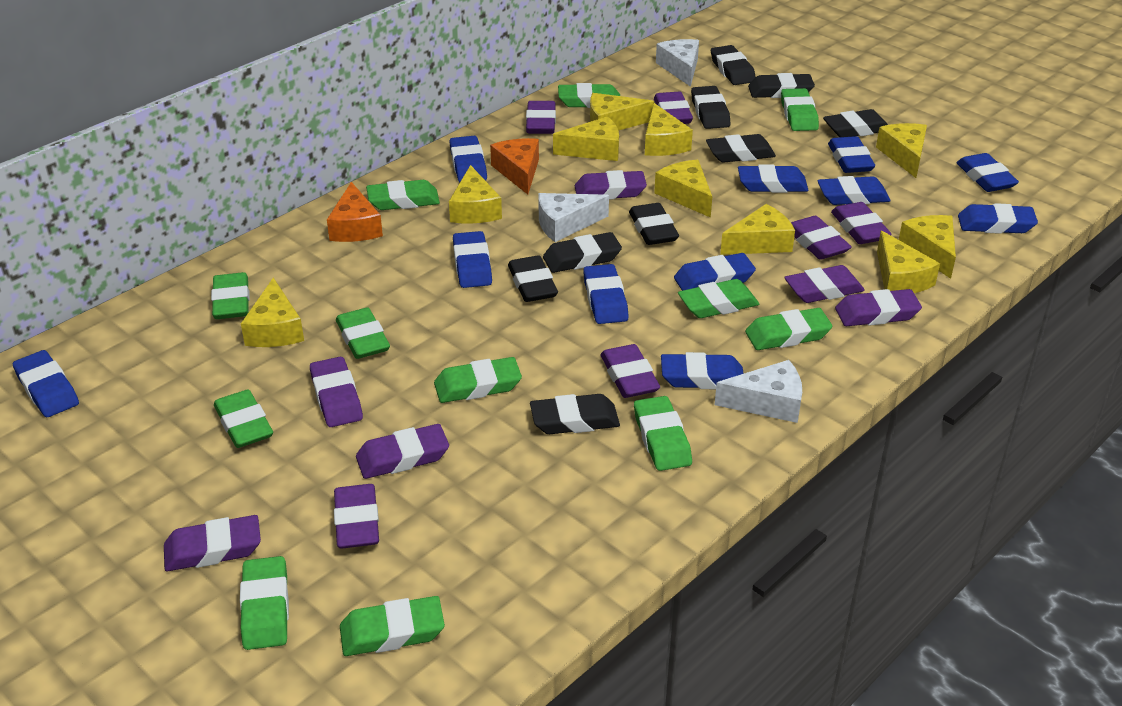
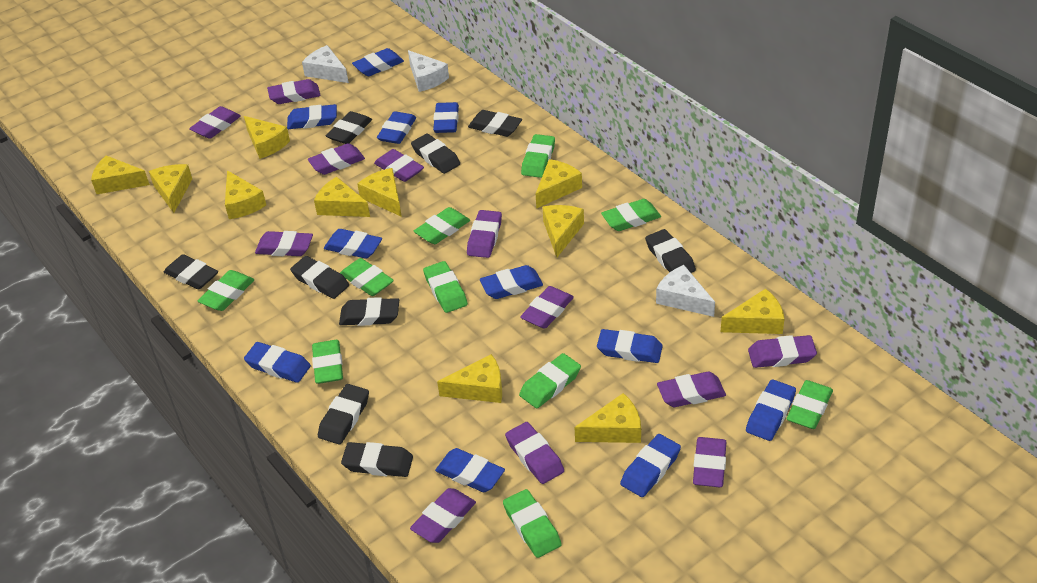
green eraser: [211,272,250,319] [214,390,273,448] [240,556,289,650] [336,307,390,359] [340,596,445,656] [366,180,440,210] [434,357,522,403] [558,83,620,108] [634,396,692,471] [678,279,759,318] [745,308,832,350] [781,88,819,131] = 12 -> [198,270,254,311] [312,340,343,384] [340,258,394,296] [414,207,470,244] [423,261,468,313] [503,489,562,558] [519,353,581,408] [521,134,555,178] [601,199,661,231] [787,380,833,429] = 10
orange cheese: [327,182,383,242] [490,138,539,195] = 2 -> none = 0
yellow cheese: [241,278,304,347] [449,165,502,224] [553,116,619,161] [590,93,654,130] [645,103,693,156] [654,159,712,218] [720,204,795,255] [876,123,927,178] [877,231,940,293] [899,215,956,279] = 10 -> [91,155,150,194] [149,164,192,213] [225,170,266,219] [244,116,290,159] [314,177,370,217] [357,168,402,217] [437,354,502,403] [536,159,582,209] [543,205,584,257] [575,393,641,443] [721,288,784,334] = 11

